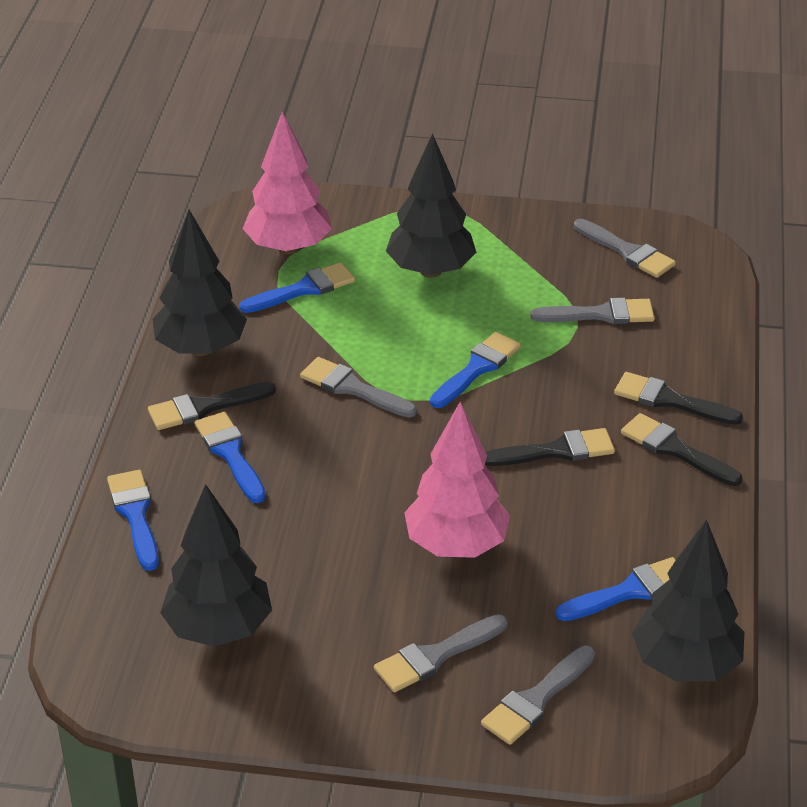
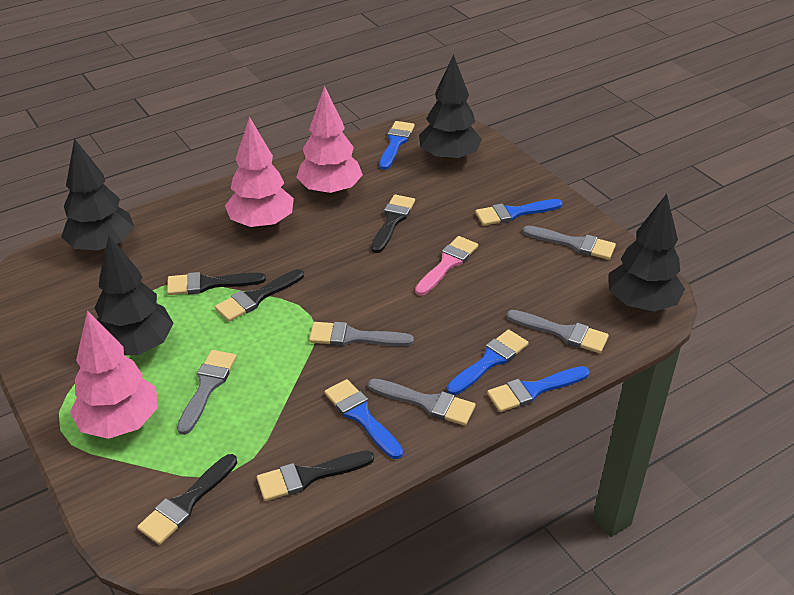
black brush: [148,382,276,430] [485,428,615,466] [614,372,743,425] [621,413,743,486] = 4 -> [137,454,237,545] [167,272,266,295] [215,269,304,322] [257,451,374,501] [371,194,415,253] = 5
pink brush: none = 0 -> [415,236,478,296] = 1
pink tree: [243,112,332,254] [404,402,510,558] = 2 -> [70,311,158,439] [225,117,294,229] [296,86,363,196] = 3

